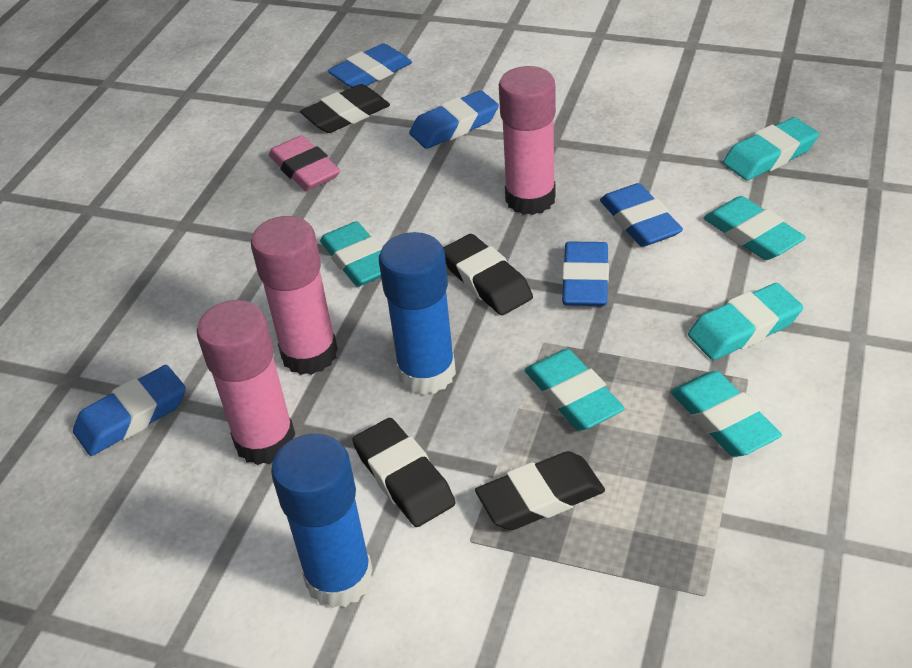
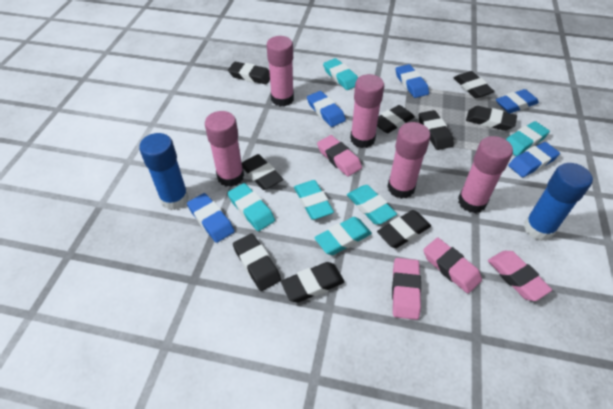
black eraser: [300,84,390,133] [352,418,456,527] [443,234,533,315] [475,451,605,530] = 4 -> [228,62,270,84] [233,234,281,291] [242,154,283,190] [281,262,345,303] [377,105,415,133] [377,210,431,248] [419,110,454,150] [454,71,495,98] [466,106,517,131] = 9
pink eraser: [269,135,340,191] = 1 -> [317,135,362,176] [392,258,421,320] [423,238,482,293] [488,251,552,301] = 4
pink glue stick: [197,300,295,465] [251,216,338,375] [499,66,556,215] = 3 -> [205,111,244,187] [267,36,294,107] [350,74,384,148] [387,122,431,199] [458,136,513,213] = 5

